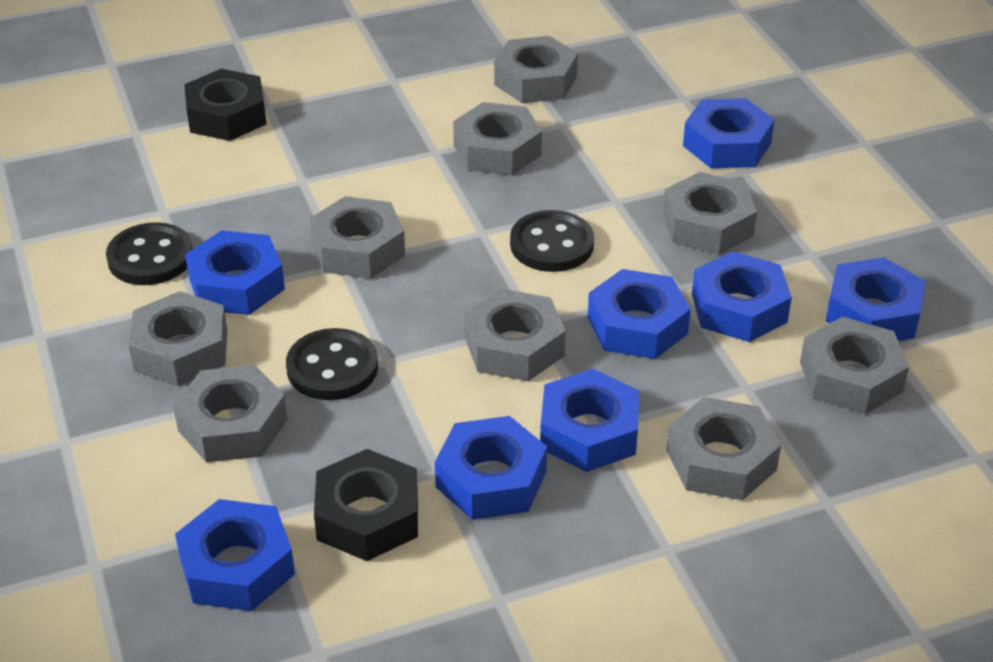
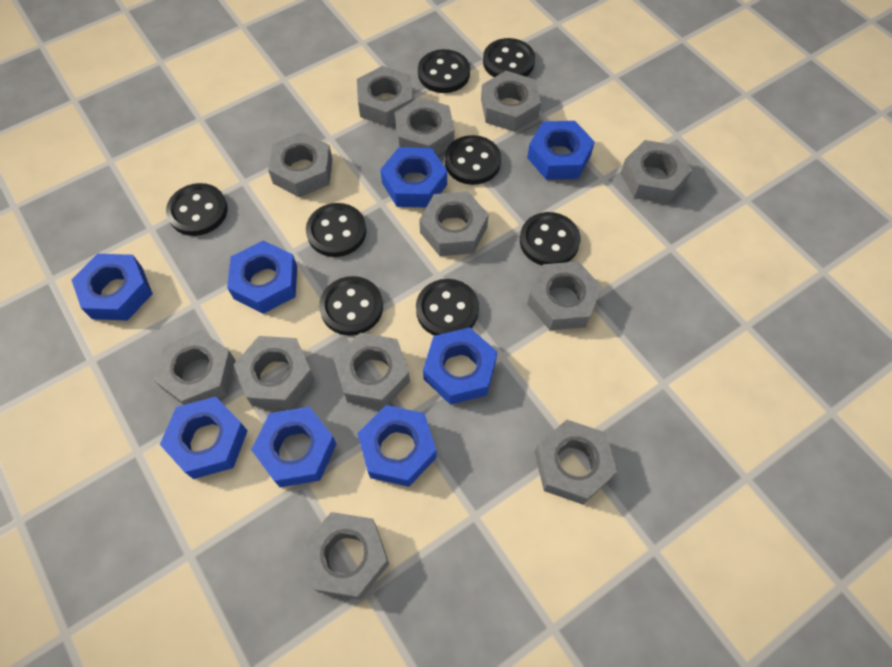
black button: [106,222,193,285] [286,328,378,400] [510,210,594,272] = 3 -> [166,183,228,236] [306,203,366,257] [319,276,383,336] [416,279,479,336] [418,49,470,93] [445,135,501,185] [483,38,535,77] [520,212,580,265] = 8
black nut: [184,69,267,141] [314,449,418,561] = 2 -> none = 0
grey nut: [129,291,227,386] [173,365,288,462] [310,196,405,279] [453,102,542,175] [464,289,566,381] [494,36,578,103] [663,172,757,255] [666,397,781,500] [800,317,909,414] = 9 -> [153,331,236,405] [234,336,314,409] [268,132,333,197] [302,512,389,599] [334,333,410,408] [357,66,413,127] [395,97,454,155] [419,191,489,256] [481,71,541,132] [527,261,602,330] [535,420,617,505] [621,140,693,204] = 12

